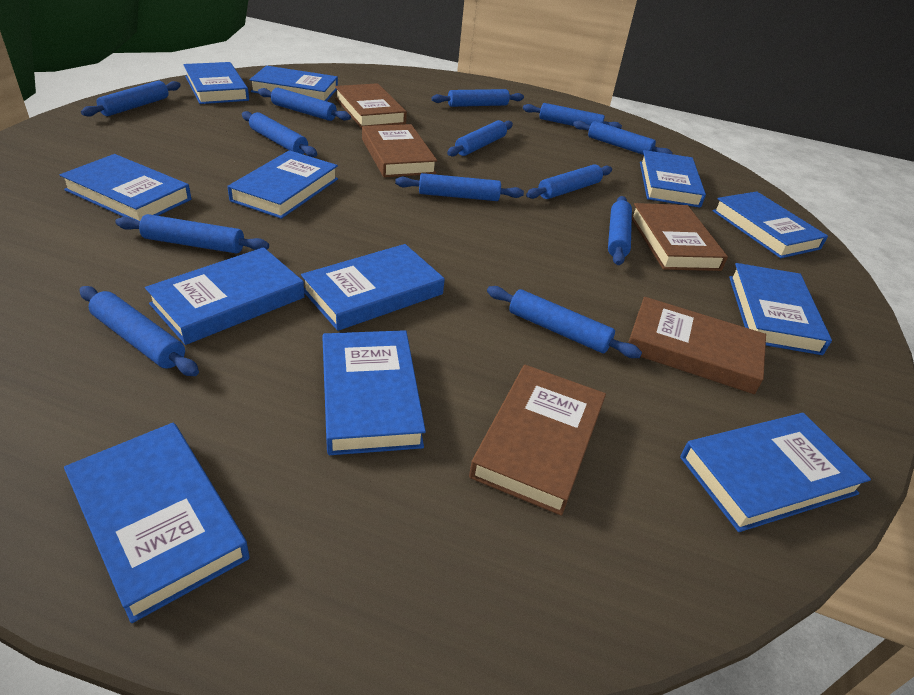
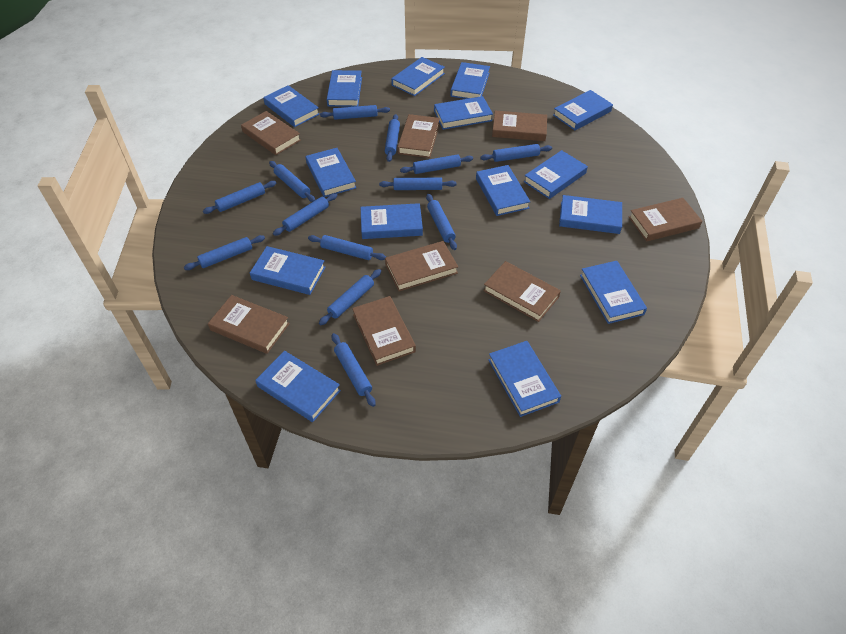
blue book: [60,154,191,222] [64,423,250,623] [145,247,305,345] [183,62,249,104] [227,150,338,219] [249,66,338,101] [301,244,445,331] [322,330,426,455] [640,150,706,208] [680,413,871,532] [713,191,828,258] [729,263,832,355] = 12 -> [250,246,325,295] [255,351,341,422] [263,85,320,127] [306,148,356,197] [327,70,362,107] [361,203,423,239] [391,57,445,96] [434,96,493,130] [450,62,490,99] [476,165,530,216] [488,341,561,417] [524,150,588,199] [553,90,613,130] [559,195,622,234] [580,261,647,324] = 15
brown book: [335,83,407,128] [362,124,437,177] [469,365,606,516] [628,297,766,394] [632,203,728,271] = 5 -> [208,295,290,354] [241,111,301,155] [352,296,416,366] [385,241,458,291] [397,114,440,158] [483,261,561,322] [492,111,547,141] [629,198,702,242] = 8

